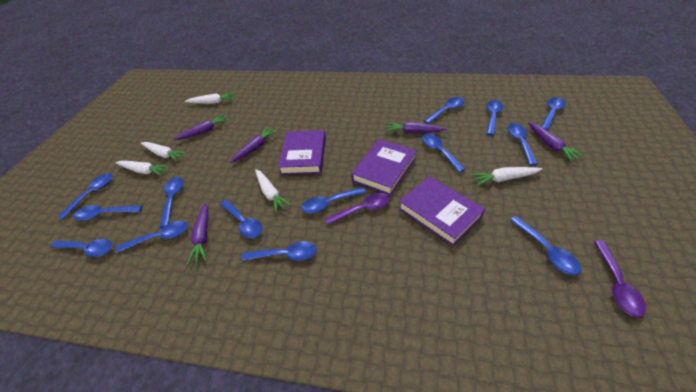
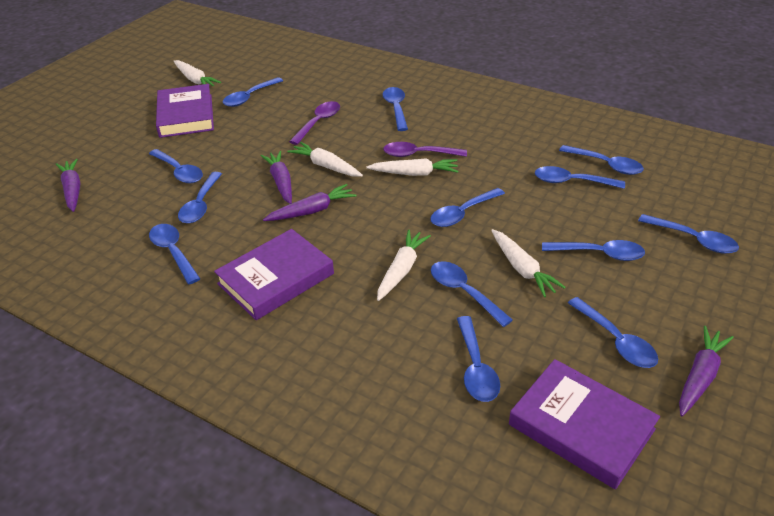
blue spoon: [50,239,112,257] [58,173,112,219] [73,205,142,221] [116,221,188,253] [159,177,183,227] [220,199,262,238] [242,241,317,261] [301,187,366,213] [422,134,465,172] [424,97,464,124] [486,100,503,135] [507,123,538,166] [510,216,581,275] [541,97,566,131] = 14 -> [149,149,203,183] [149,224,200,284] [178,172,222,224] [223,77,283,107] [383,87,408,131] [430,188,505,227] [431,261,513,327] [457,316,500,402] [535,166,625,189] [542,240,645,261] [559,145,644,175] [568,297,658,368] [638,214,739,254] = 13
purple carrot: [174,114,229,140] [187,203,208,265] [230,127,278,163] [386,122,447,133] [528,122,584,162] = 5 -> [56,159,80,212] [260,151,292,204] [263,184,357,221] [679,326,734,416] = 4

